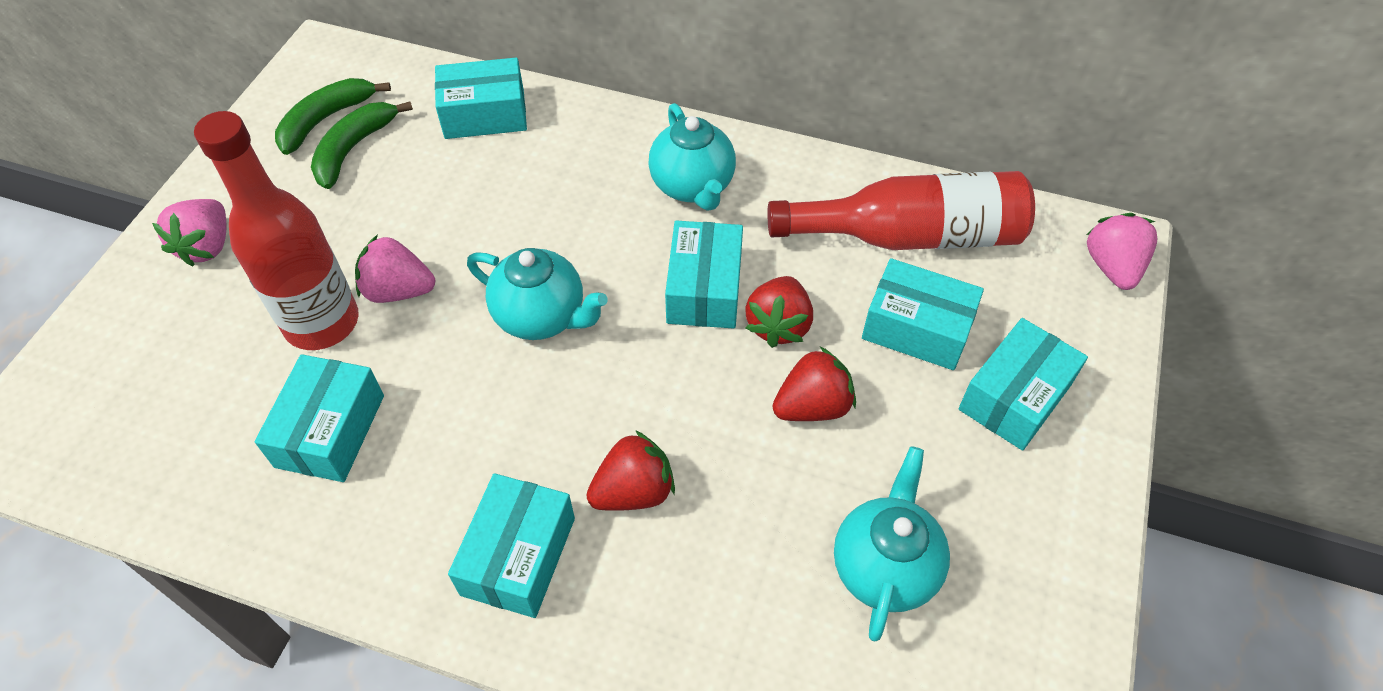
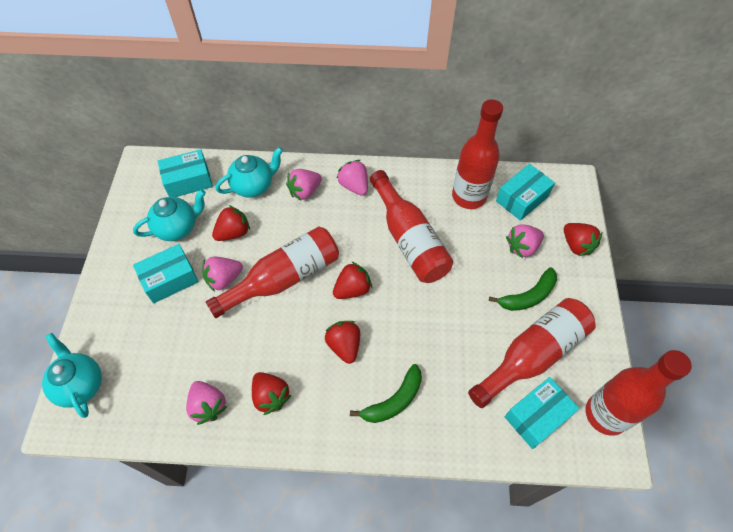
pink strawberry: [152,199,227,267] [355,235,435,303] [1086,213,1158,290] = 3 -> [186,381,228,425] [203,257,243,292] [286,169,322,200] [337,160,368,196] [506,224,544,258] = 5
red bottle: [194,111,359,350] [768,171,1035,250] = 2 -> [206,227,339,318] [370,170,453,283] [452,99,503,209] [468,298,596,408] [586,350,692,436] = 5
red strawberry: [586,430,675,511] [745,276,813,348] [772,347,856,421] = 3 -> [212,205,250,241] [252,372,291,415] [325,321,360,364] [333,261,372,299] [564,223,602,256] = 5
turquoise box: [255,354,384,482] [435,58,527,139] [448,473,575,618] [665,220,743,329] [862,258,984,370] [959,318,1088,450] = 6 -> [133,244,199,303] [158,149,213,197] [496,164,555,221] [505,377,579,449] = 4

